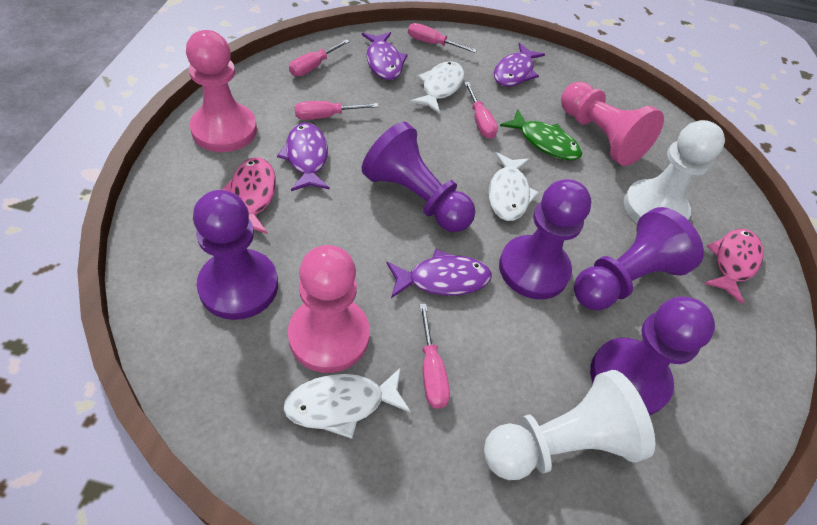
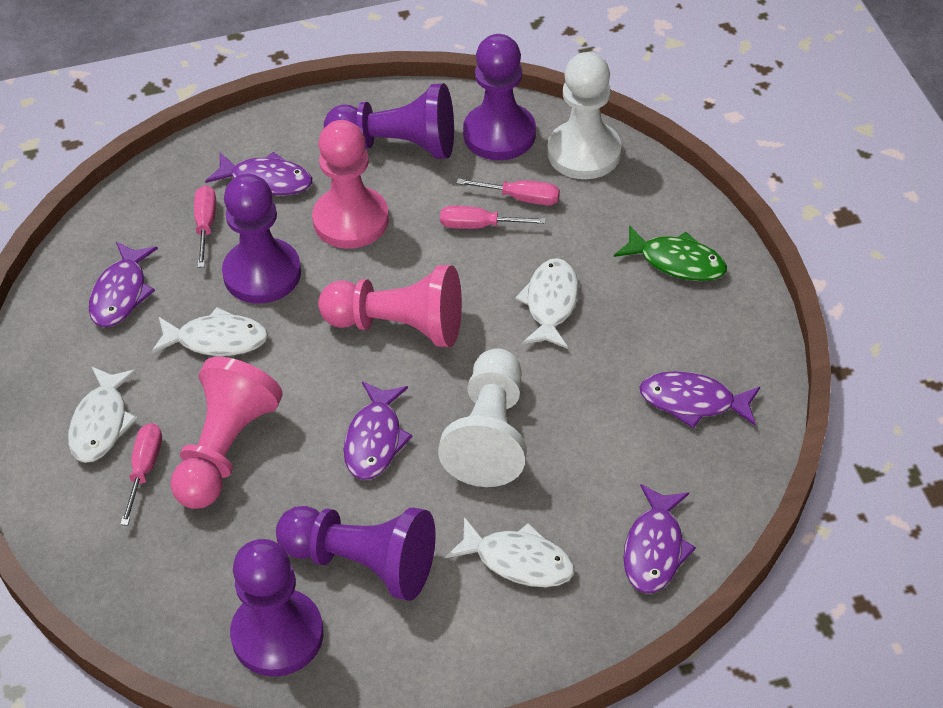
pink fish: [222,157,276,234] [704,229,764,304] = 2 -> none = 0
pink screwdriver: [289,39,350,76] [294,101,379,120] [408,23,477,53] [419,304,450,409] [464,82,498,139] = 5 -> [120,423,162,526] [194,185,216,268] [440,206,546,229] [456,178,560,205] = 4
purple fish: [277,123,330,191] [362,32,408,80] [387,249,492,298] [494,43,545,87] = 4 -> [89,242,158,327] [205,152,312,196] [344,382,413,480] [623,484,696,593] [640,371,760,428] = 5
white fish: [283,367,411,439] [410,61,464,114] [489,152,539,221] = 3 -> [68,367,138,463] [151,307,268,356] [446,517,575,587] [515,258,578,349] = 4

